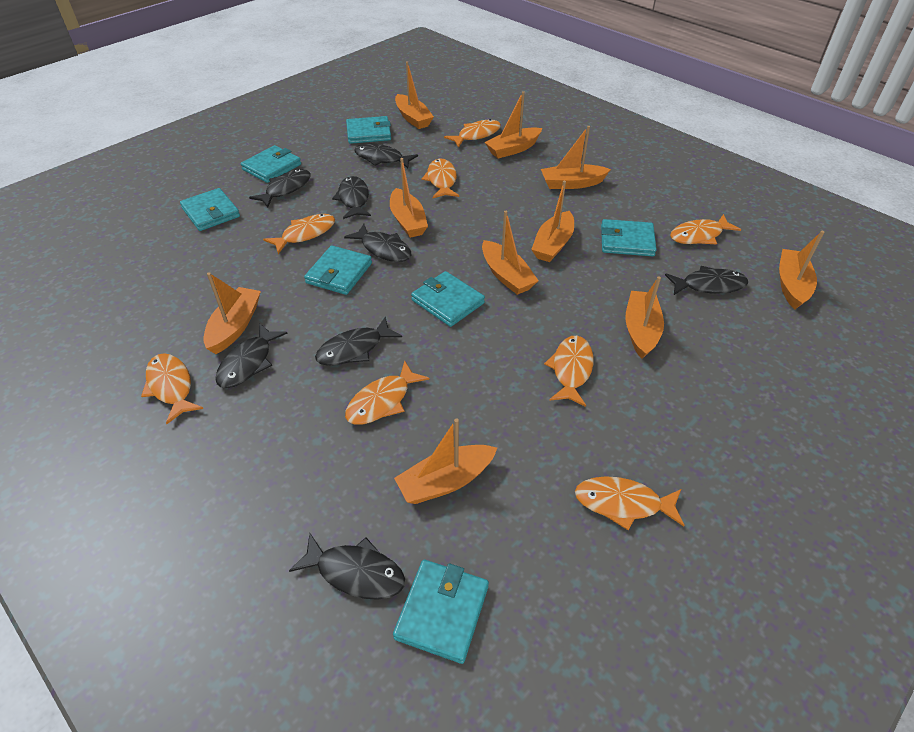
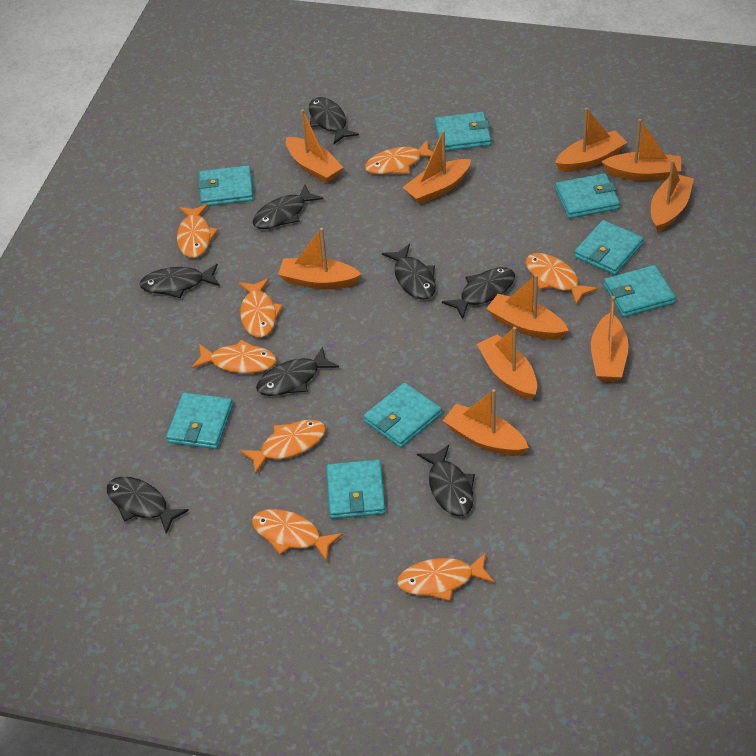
turquoise wallet: [180,188,240,231] [241,145,301,183] [304,245,372,295] [346,116,391,144] [393,560,489,664] [411,271,485,327] [601,219,657,256] = 7 -> [166,393,233,449] [198,165,254,206] [326,460,386,519] [363,383,442,448] [434,112,491,151] [555,173,620,219] [574,220,644,275] [604,265,676,317] = 8

